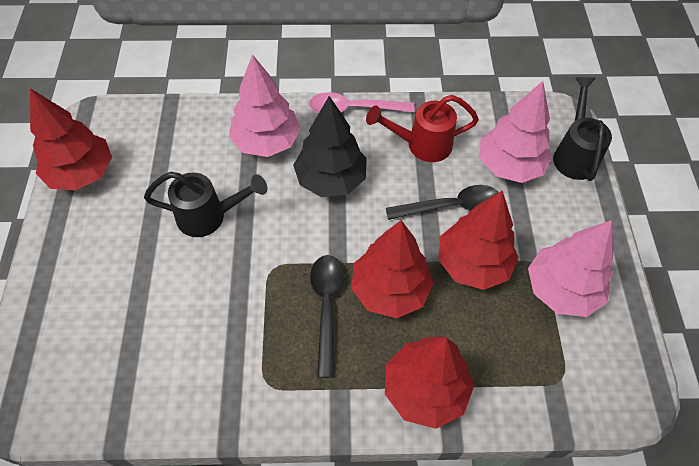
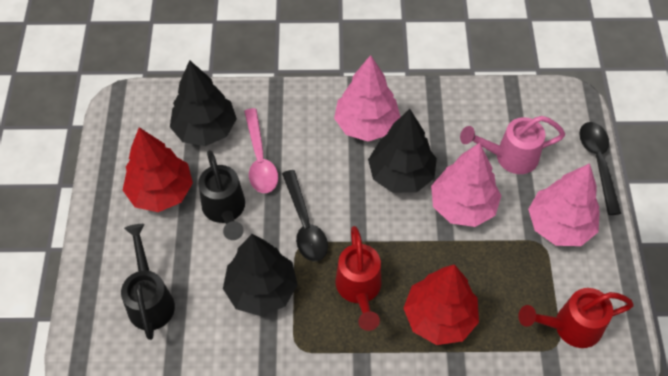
black tree: [293,96,367,197] = 1 -> [170,60,237,146] [223,234,298,316] [368,109,437,193] = 3
pink watering can: none = 0 -> [460,116,565,174] = 1
red tree: [30,88,112,190] [351,220,434,318] [385,336,474,429] [438,190,519,290] = 4 -> [123,127,193,212] [403,264,479,345] = 2
red watering can: [366,95,479,162] = 1 -> [336,226,381,331] [518,288,634,348] = 2

